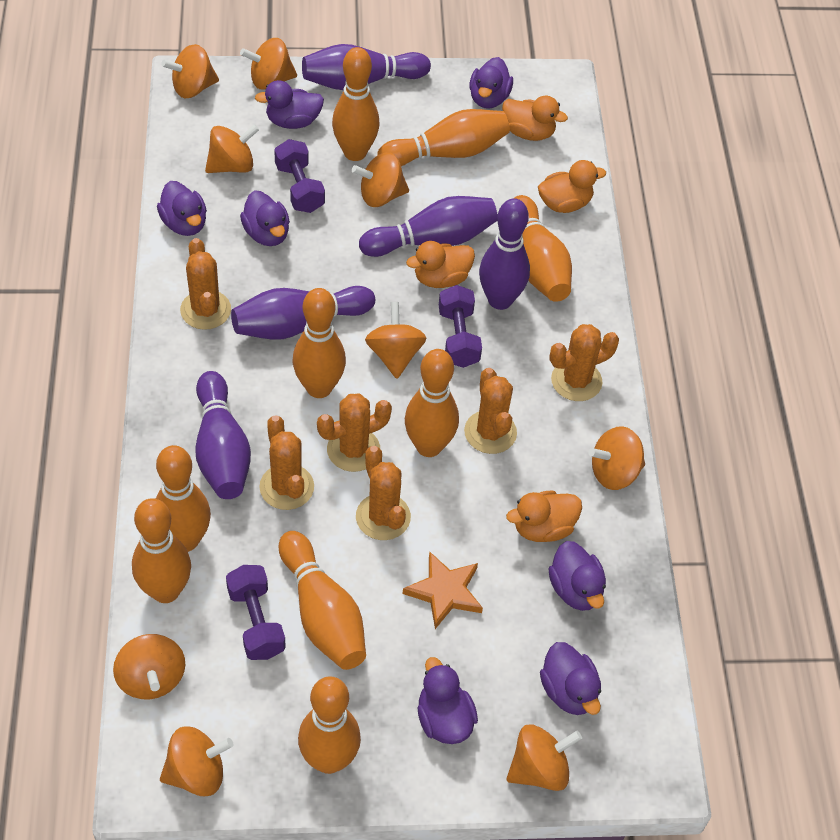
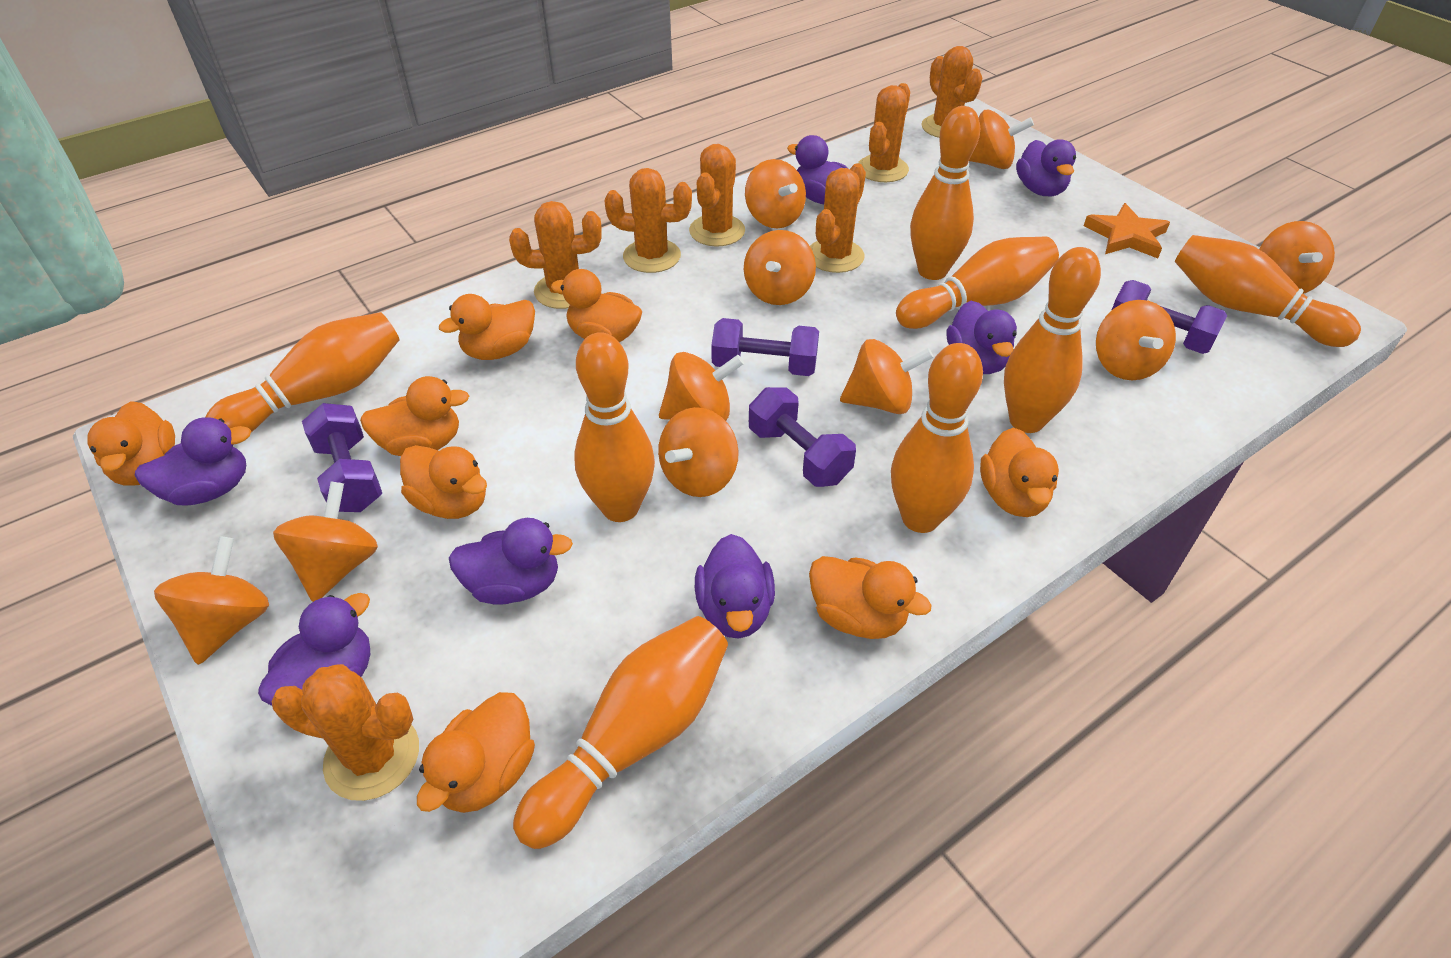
orange bowling pin: [132,498,191,603] [156,445,211,552] [278,531,366,670] [293,288,346,398] [298,676,361,774] [332,47,380,161] [377,109,510,166] [405,349,459,457] [515,195,572,302] = 9 -> [206,312,400,432] [513,616,728,849] [574,332,655,522] [891,343,983,533] [896,236,1059,329] [910,106,980,280] [1004,247,1101,433] [1175,235,1361,347] = 8
orange cactus: [180,238,231,330] [259,415,314,510] [317,394,392,472] [356,446,411,540] [464,368,517,454] [549,324,619,401] = 6 -> [272,664,419,801] [509,201,602,309] [604,168,692,273] [689,144,745,247] [810,163,866,273] [858,83,910,182] [921,46,982,138] = 7
orange duck: [406,241,475,288] [502,96,568,141] [506,490,582,542] [538,160,606,213] = 4 -> [87,401,175,486] [360,376,469,456] [400,445,487,519] [417,692,535,813] [439,294,535,360] [551,269,642,342] [809,556,932,639] [980,428,1059,517] = 8
orange spinning top: [113,634,186,699] [160,726,234,796] [161,44,219,98] [205,124,259,173] [240,38,297,90] [352,152,409,207] [365,302,426,379] [506,724,582,791] [588,426,645,490] = 9 -> [154,536,269,665] [273,481,378,602] [658,407,739,497] [659,352,744,421] [744,230,816,305] [745,159,806,228] [840,339,934,414] [969,110,1034,169] [1096,300,1176,380] [1259,221,1335,294] = 10
purple bowling pin: [195,371,251,499] [231,286,375,339] [302,44,431,90] [359,196,497,257] [479,198,530,310] = 5 -> none = 0
purple dumbbell: [226,565,286,660] [274,139,325,213] [439,285,482,368] = 3 -> [302,403,382,512] [711,318,819,376] [749,387,856,487] [1111,280,1227,354] = 4

